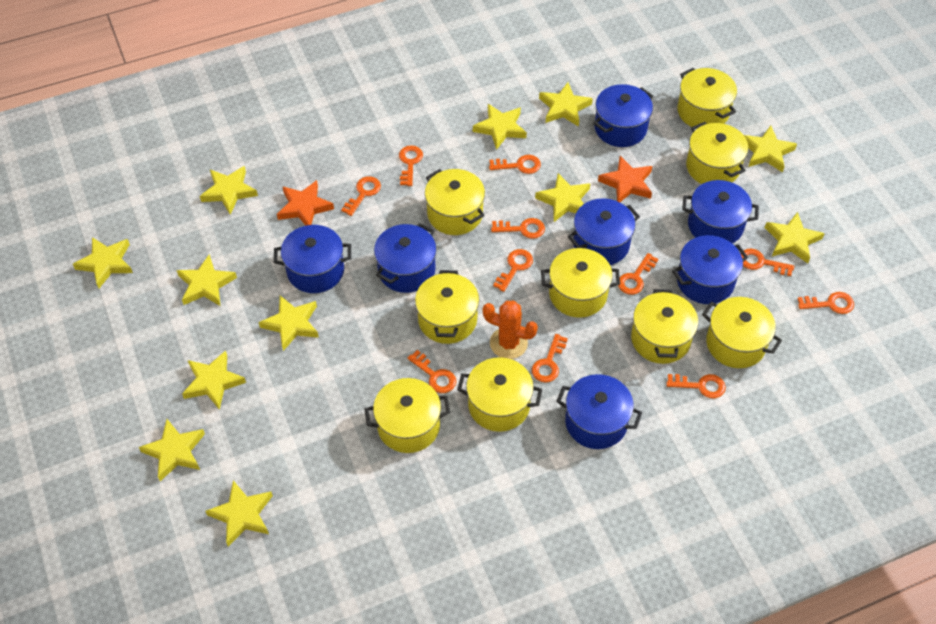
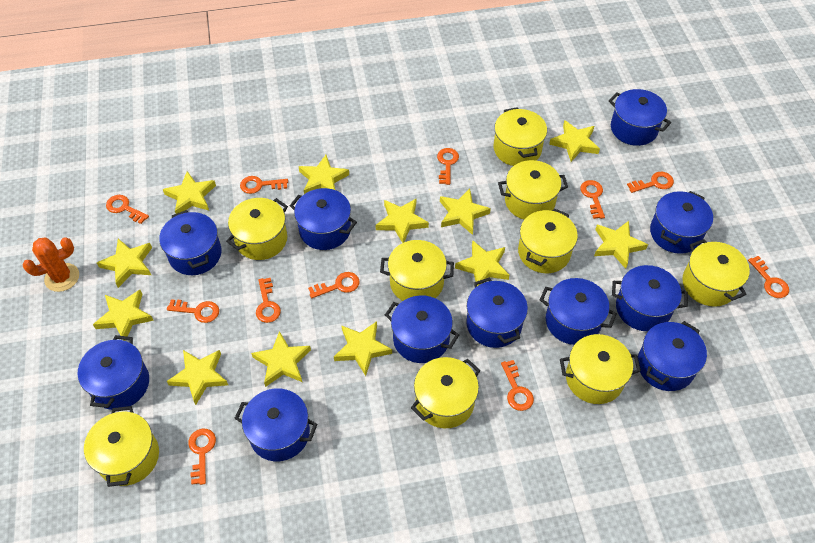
blue pot: [274,225,351,293] [374,223,437,293] [556,374,642,449] [568,198,640,265] [593,84,653,147] [672,235,748,304] [682,180,759,244] = 7 -> [78,335,149,410] [159,210,222,275] [234,389,317,461] [290,188,357,250] [385,295,459,363] [466,277,528,348] [540,278,617,345] [609,89,671,146] [612,265,688,331] [638,321,707,391] [650,191,713,254] = 11
orange star: [277,180,334,226] [598,156,652,202] = 2 -> none = 0

